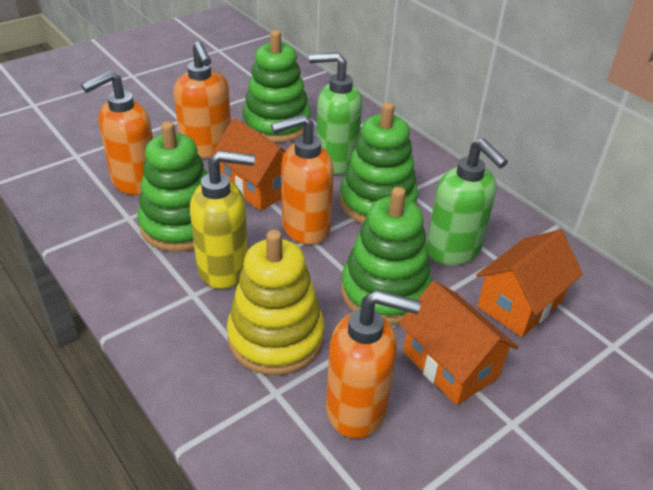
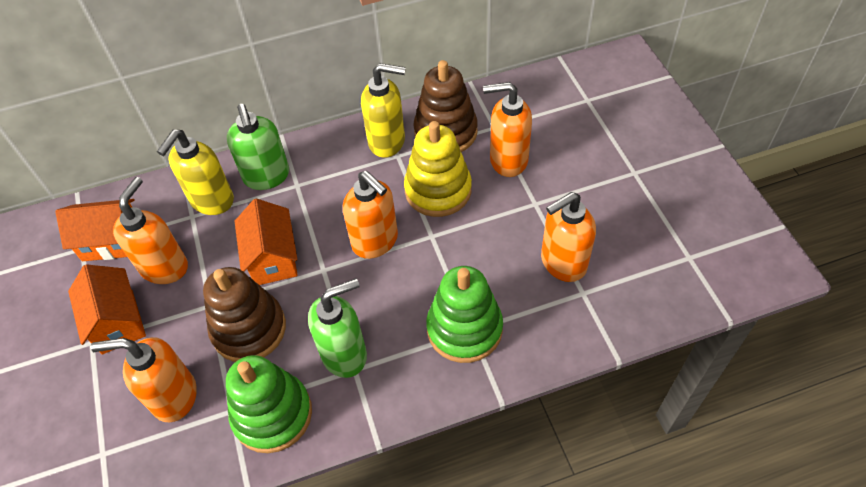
brown stacking toy: none = 0 -> [203,267,286,362] [413,60,478,152] = 2
green stacking toy: [137,121,208,252] [243,30,311,143] [339,102,418,224] [341,187,432,325] = 4 -> [226,355,312,453] [426,266,503,363] = 2
orange soap dispenser: [81,70,153,195] [173,42,231,158] [271,114,334,245] [326,290,421,438] = 4 -> [91,337,197,422] [113,177,188,284] [343,171,398,259] [483,82,532,177] [541,192,596,282] = 5
yellow soap dispenser: [190,151,255,289] = 1 -> [157,130,234,215] [361,63,406,158] = 2

